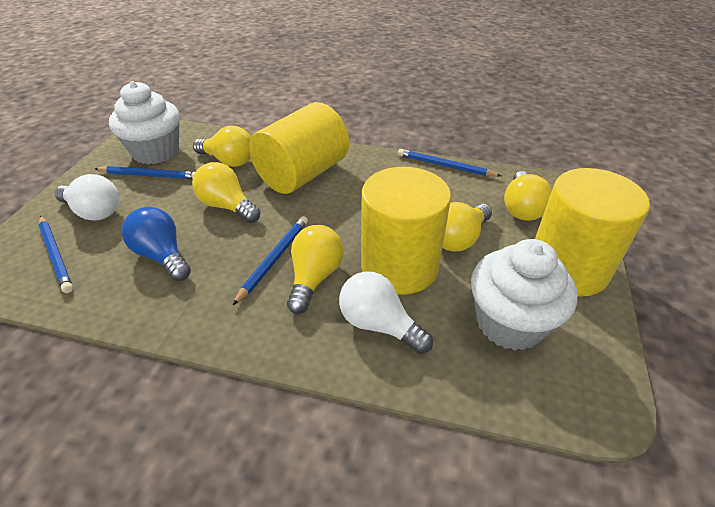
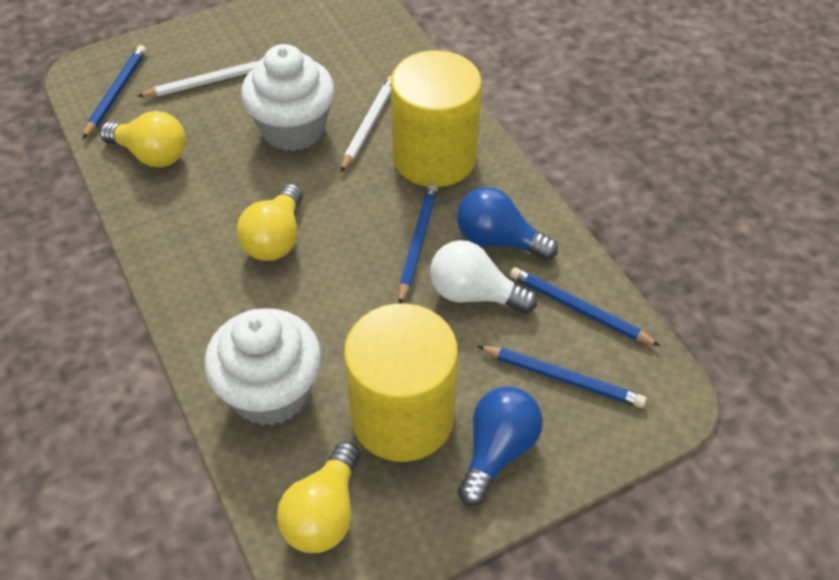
blue light bulb: [122,207,191,281] = 1 -> [457,187,558,261] [458,386,543,506] = 2
white light bulb: [54,174,119,221] [339,272,433,354] = 2 -> [430,240,537,314] = 1
white pencil: none = 0 -> [137,60,260,97] [341,76,391,172] = 2
yellow cylinder: [249,102,349,194] [361,167,451,295] [535,168,650,297] = 3 -> [344,303,458,462] [391,50,482,187] = 2
yellow light bulb: [192,162,261,223] [193,126,251,167] [287,225,344,314] [443,202,492,251] [504,171,552,221] = 5 -> [100,111,186,167] [237,184,303,261] [277,441,360,553] = 3

